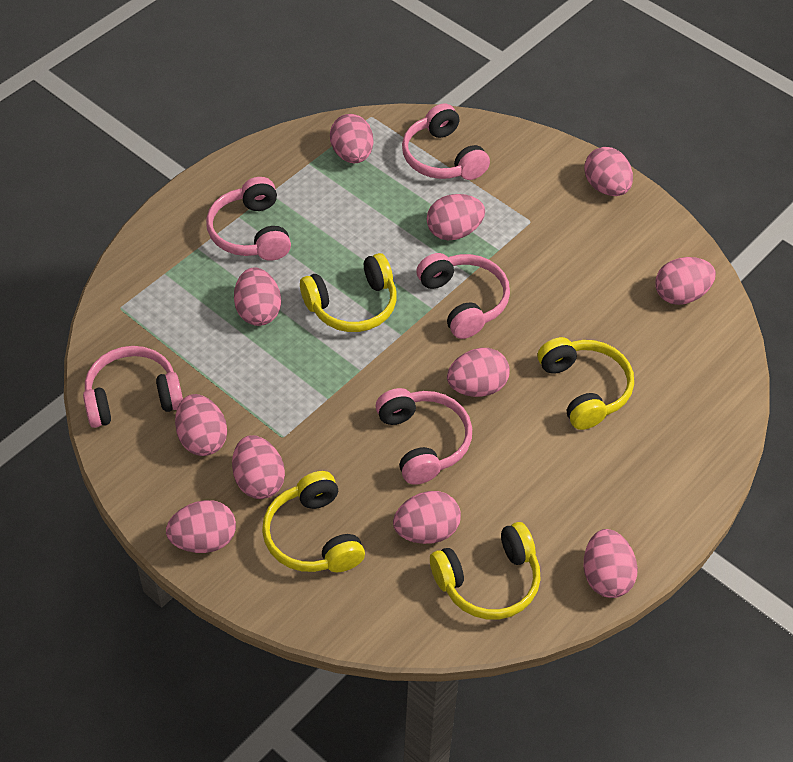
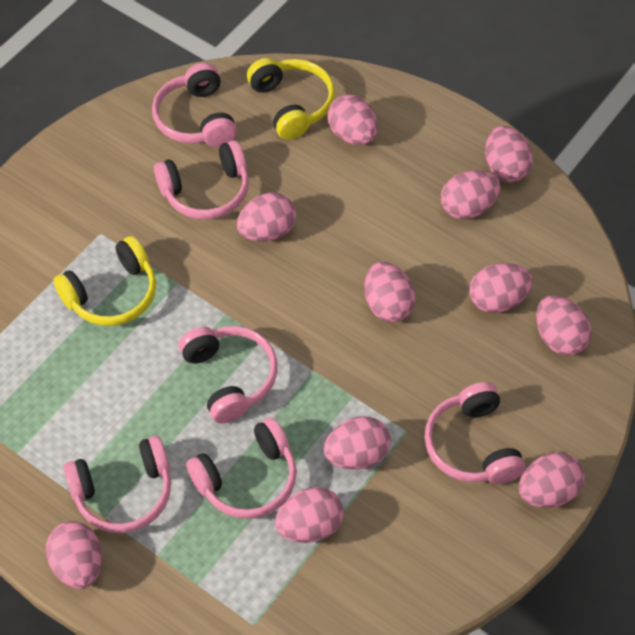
pink headphones: [83,346,183,428] [206,177,291,261] [376,388,472,485] [402,104,490,180] [416,253,510,339] = 5 -> [64,436,171,533] [152,63,237,147] [154,140,249,219] [179,326,278,424] [186,417,297,519] [424,382,526,484] = 6
yellow headphones: [262,471,365,572] [300,253,397,332] [430,522,541,620] [538,337,634,430] = 4 -> [53,236,156,326] [247,58,335,140] = 2

